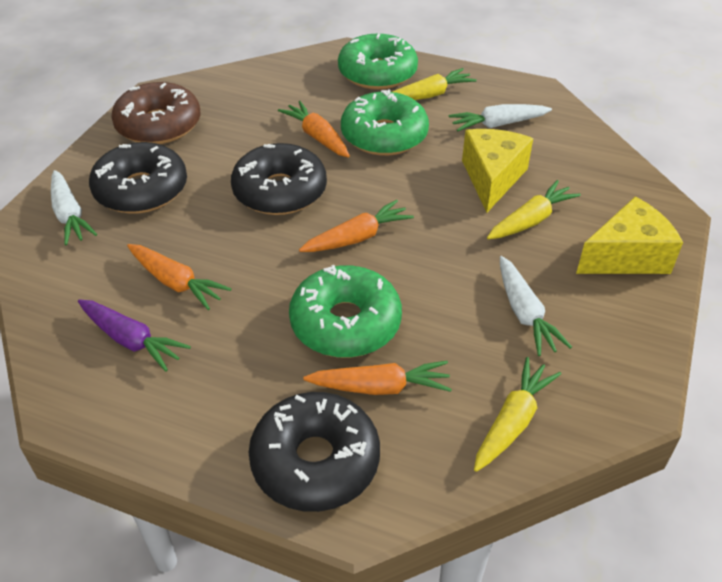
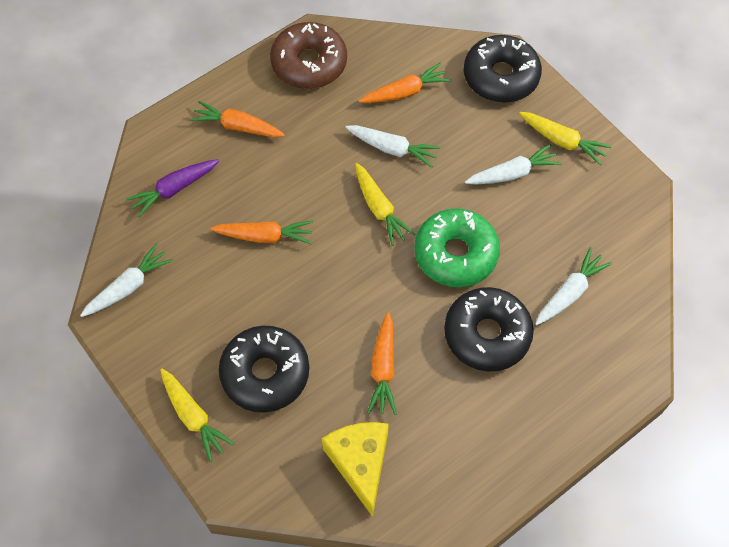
green donut: [289,265,402,358] [338,34,418,90] [341,90,429,156] = 3 -> [414,208,500,287] = 1
white carrot: [51,170,97,245] [449,104,552,132] [500,256,572,356] = 3 -> [80,243,173,317] [345,125,441,168] [465,144,561,184] [535,247,612,325] = 4
yellow cheese: [462,129,533,213] [576,197,683,274] = 2 -> [322,422,389,517] = 1

